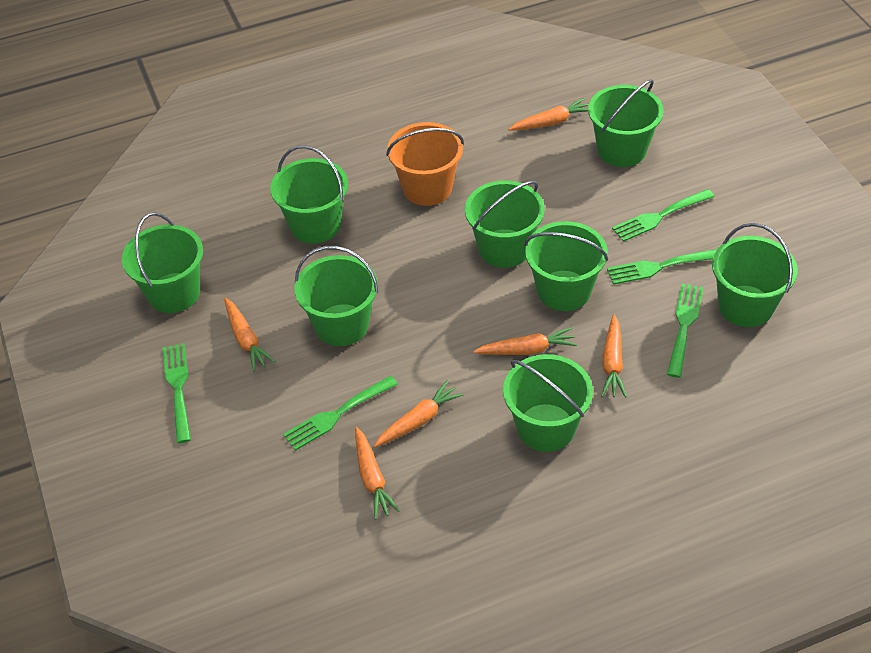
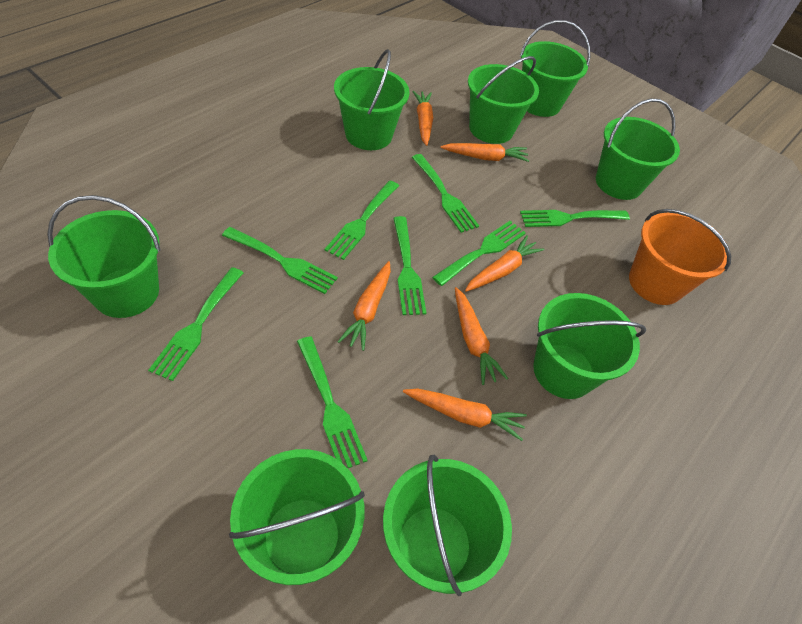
green fork: [162,343,191,443] [283,376,398,451] [607,249,717,285] [612,189,715,242] [667,284,704,378] = 5 -> [148,267,244,381] [222,227,338,294] [297,336,368,468] [324,180,399,260] [393,216,426,315] [412,154,479,233] [432,221,525,286] [520,210,630,227] = 8

